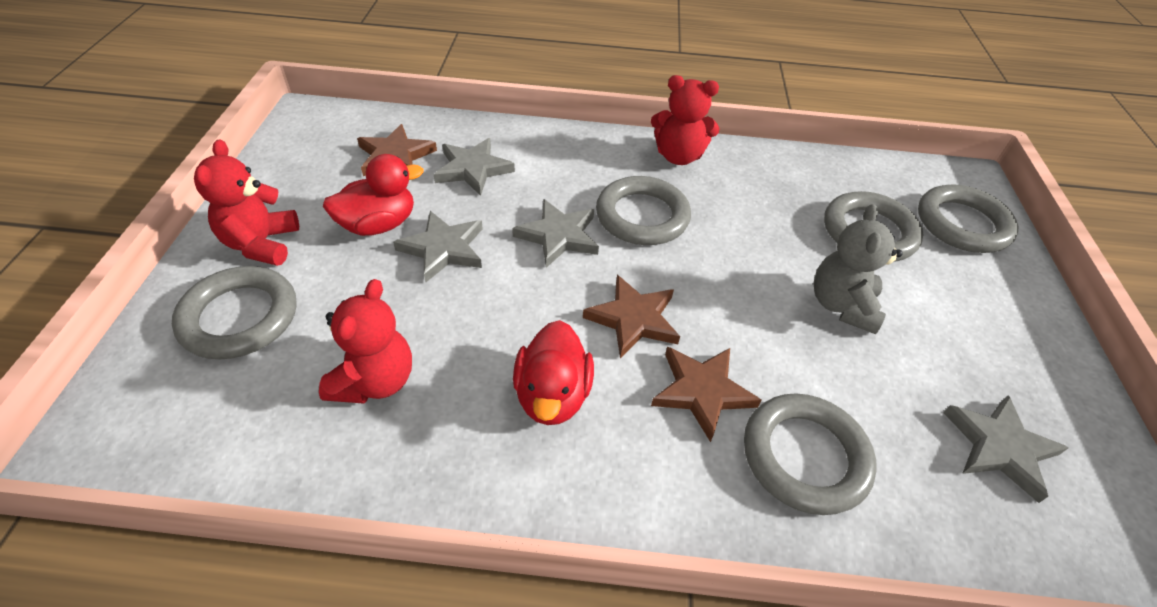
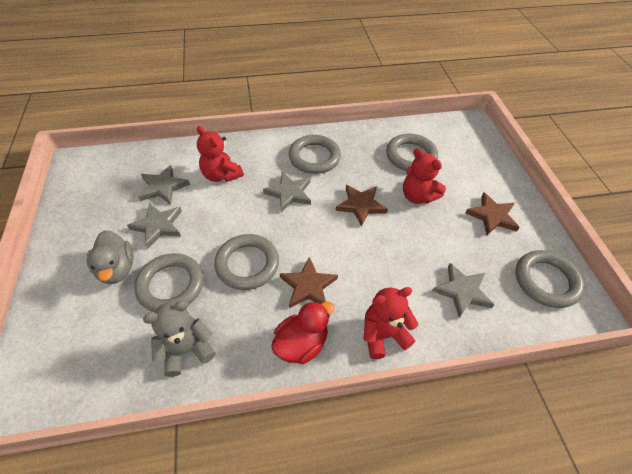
grey duck: none = 0 -> [87,230,134,284] = 1
red duck: [323,154,423,236] [513,320,594,425] = 2 -> [271,301,335,364] = 1

